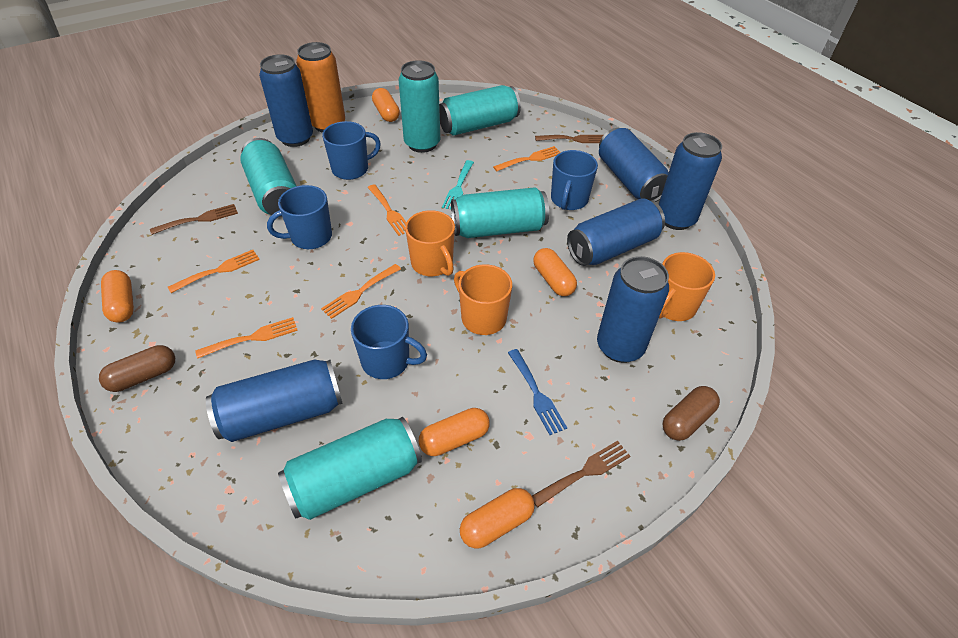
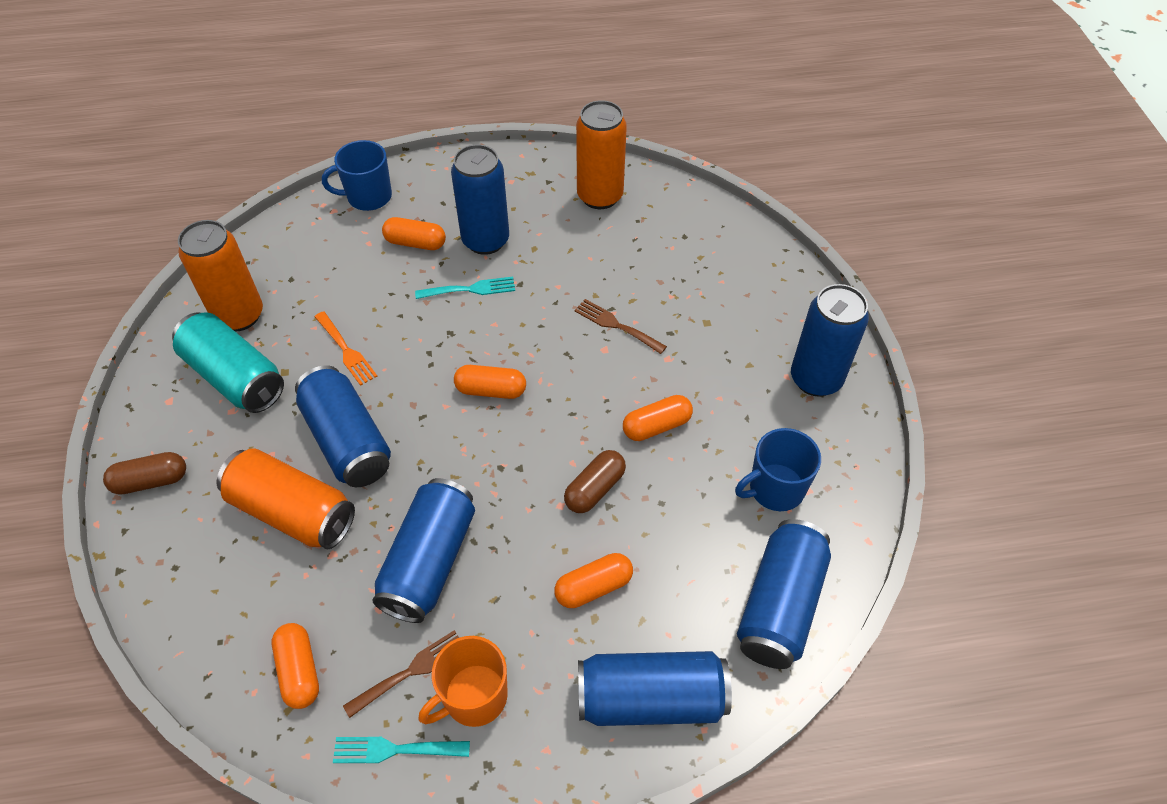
blue fork: [508,349,567,435] = 1 -> none = 0
blue mug: [267,185,332,249] [322,121,381,180] [351,305,427,379] [551,150,598,210] = 4 -> [322,140,392,211] [735,428,821,511] = 2
brown fork: [150,204,238,235] [532,441,630,508] [535,135,604,143] = 3 -> [343,630,459,718] [575,299,667,354] = 2
orange can: [296,42,345,133] = 1 -> [178,220,263,332] [217,448,355,549] [576,100,627,209] = 3
orange fork: [168,250,260,293] [195,317,298,359] [321,264,401,319] [368,184,407,236] [493,146,561,171] = 5 -> [315,311,377,386] = 1
orange mug: [405,210,455,276] [454,264,512,335] [659,252,715,321] = 3 -> [418,636,508,727] = 1
turquoise can: [240,138,296,215] [278,417,422,520] [399,60,440,153] [439,85,521,136] [451,187,549,238] = 5 -> [172,312,284,413] = 1
turquoise fork: [442,160,474,210] = 1 -> [333,737,470,763] [415,277,515,299] = 2

